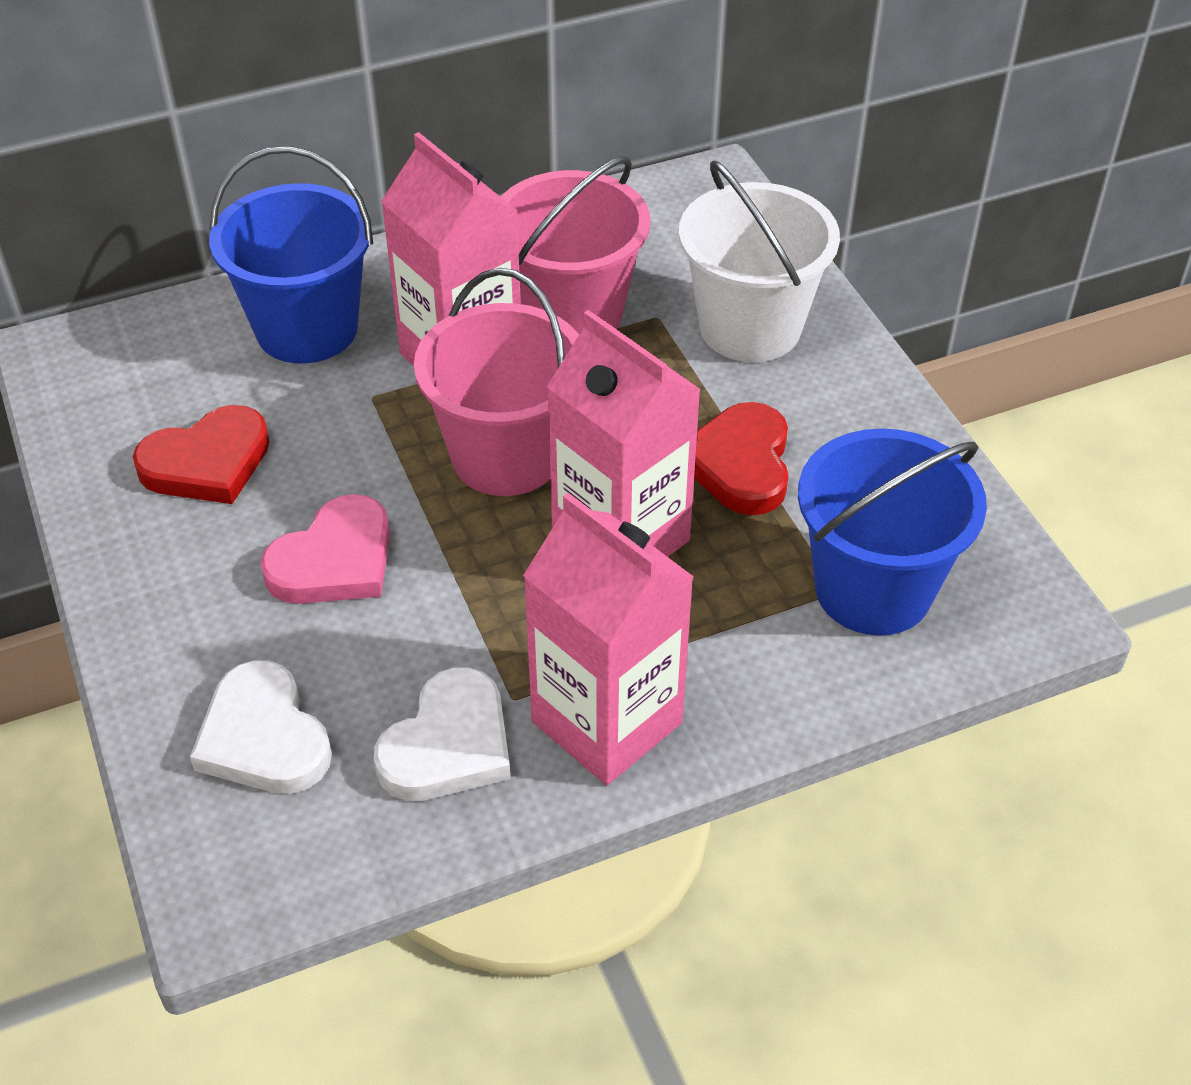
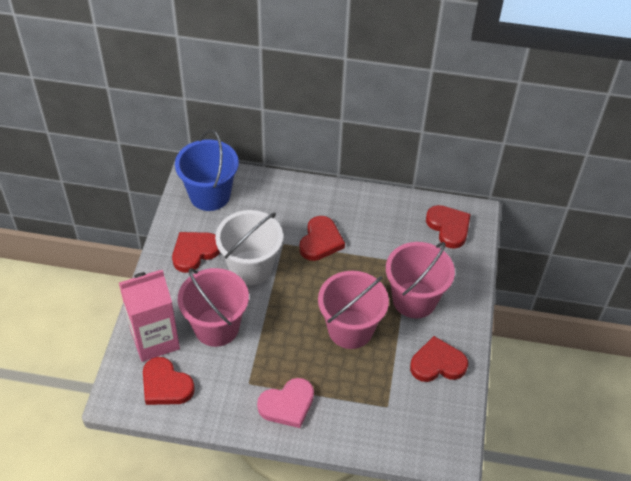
blue bucket: [209,146,373,364] [798,428,987,636] = 2 -> [175,129,239,211] = 1
pink bucket: [414,268,579,496] [501,156,650,334] = 2 -> [178,268,249,347] [318,271,389,349] [386,242,455,318] = 3
pink carton: [381,132,521,366] [523,493,694,785] [547,310,701,557] = 3 -> [119,270,180,362] = 1
red heart: [133,405,270,504] [694,402,789,515] = 2 -> [143,357,195,405] [172,232,220,273] [299,216,345,261] [410,336,468,382] [426,205,471,249] = 5
white heart: [190,660,332,794] [374,667,511,801] = 2 -> none = 0

